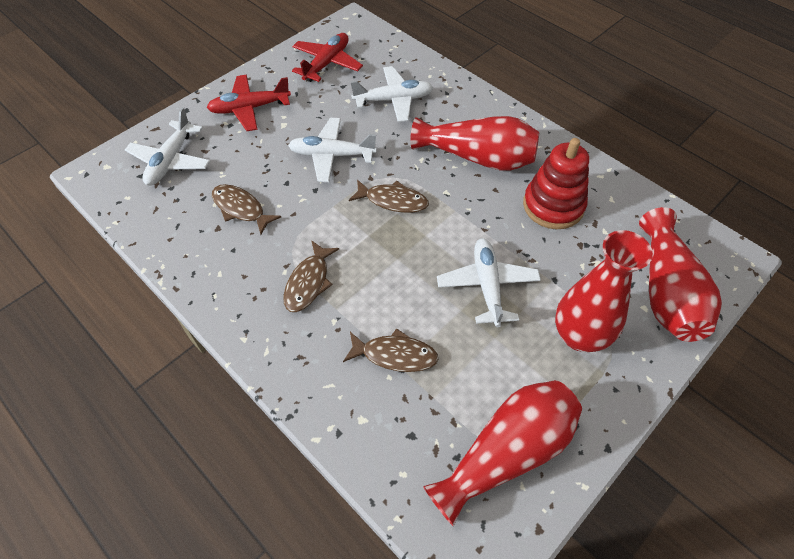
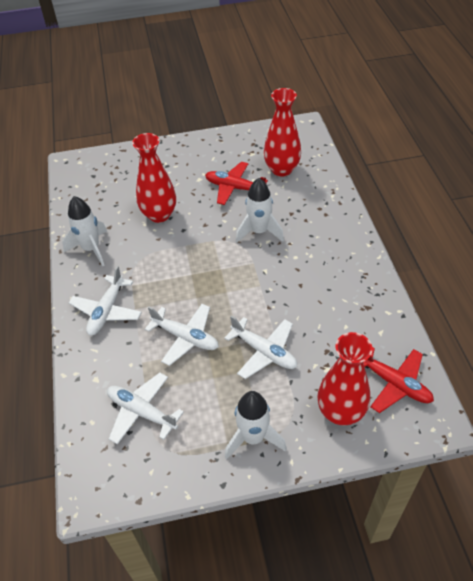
brown fish: [212,184,281,235] [283,240,339,312] [343,328,438,372] [349,179,429,213] = 4 -> none = 0
red stacking toy: [523,138,589,229] = 1 -> none = 0
red vase: [410,116,539,171] [423,380,582,526] [555,230,653,352] [639,207,722,342] = 4 -> [132,133,176,223] [264,88,301,177] [318,332,373,426] = 3
white rocket: none = 0 -> [62,196,107,267] [225,391,287,459] [236,178,284,243] = 3

